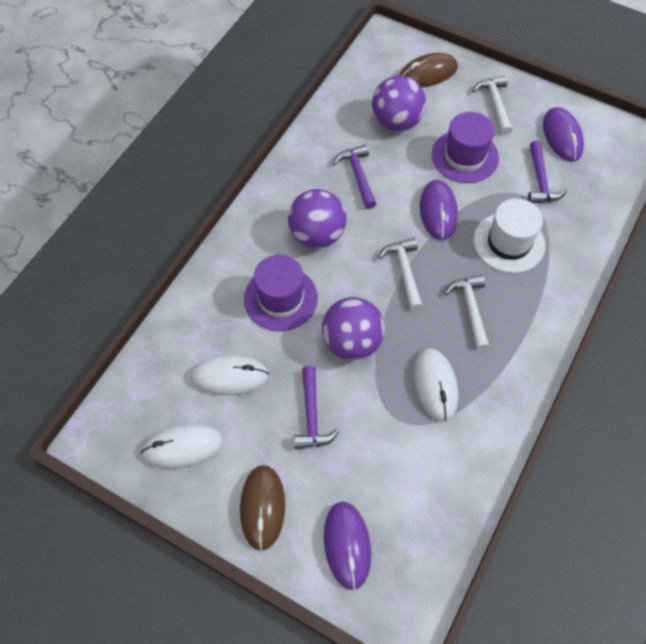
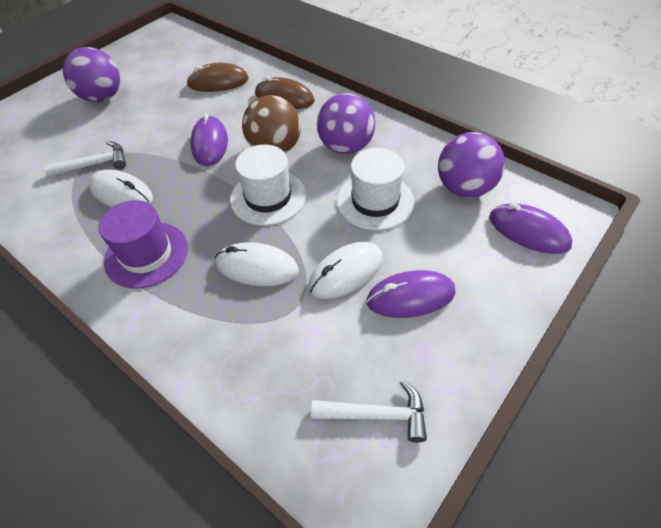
brown ball: none = 0 -> [242,95,301,153] = 1
purple hammer: [294,366,339,449] [333,144,376,209] [528,141,567,203] = 3 -> none = 0
purple hat: [244,255,318,331] [432,112,499,183] = 2 -> [99,200,188,289] = 1
white hammer: [378,238,423,310] [444,275,489,350] [472,76,512,135] = 3 -> [44,141,126,177] [311,380,427,442] = 2
white hat: [474,198,545,273] = 1 -> [230,145,306,226] [337,148,414,230] = 2

